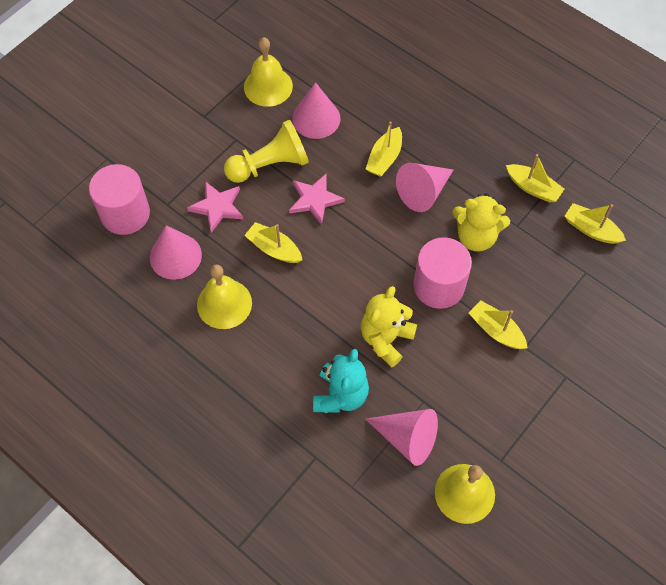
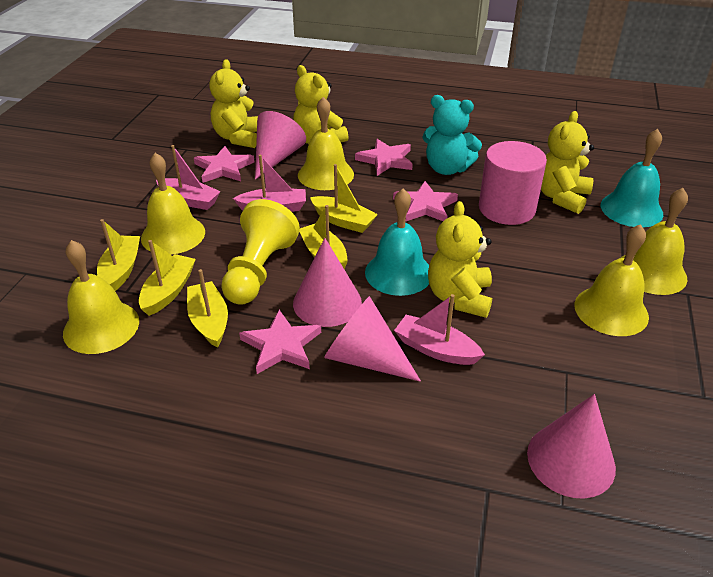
pink boat: none = 0 -> [156,145,221,210] [233,155,306,212] [394,294,485,365] = 3
pink cylinder: [89,164,150,235] [414,237,472,309] = 2 -> [479,141,547,225] = 1
pink star: [187,181,243,233] [289,174,345,225] = 2 -> [194,146,254,183] [239,310,321,374] [355,139,413,176] [393,181,458,222] = 4
turquoise bell: none = 0 -> [365,188,429,296] [601,129,663,227] = 2
yellow bell: [197,264,252,329] [244,37,293,107] [435,464,495,524] = 3 -> [63,240,139,354] [141,153,205,255] [298,97,354,190] [574,224,649,336] [621,188,688,295] = 5
yellow teddy bear: [361,286,417,367] [452,193,510,252] = 2 -> [209,59,258,148] [293,65,348,144] [428,201,492,318] [541,111,594,214] = 4

